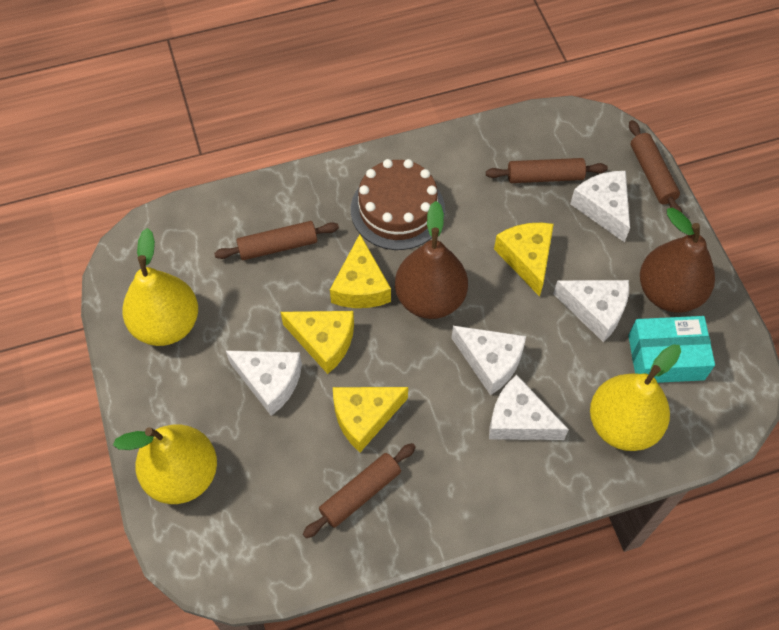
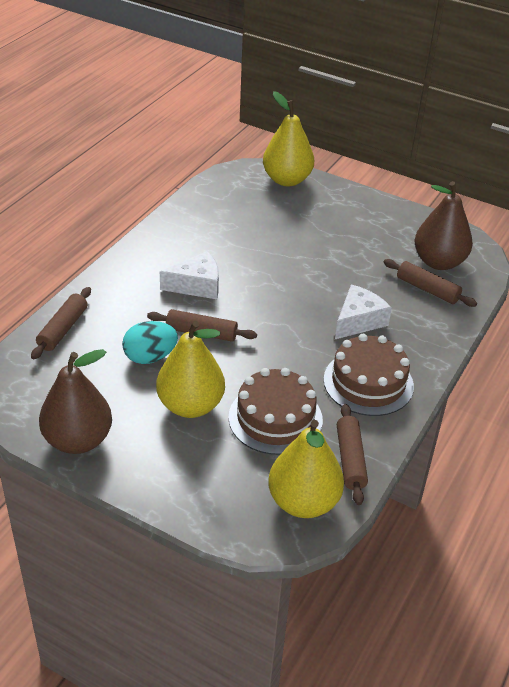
brown cake: [351,159,445,250] = 1 -> [228,368,323,455] [323,334,414,416] = 2
turquoise box: [628,316,715,383] = 1 -> none = 0
turquoise egg: none = 0 -> [122,321,178,364] = 1
white cheese: [225,350,302,416] [452,326,526,395] [489,375,569,440] [553,280,629,342] [570,171,630,242] = 5 -> [160,251,219,299] [335,285,392,339] = 2
yellow cheese: [281,311,354,374] [330,234,391,308] [333,387,408,452] [494,223,554,297] = 4 -> none = 0

